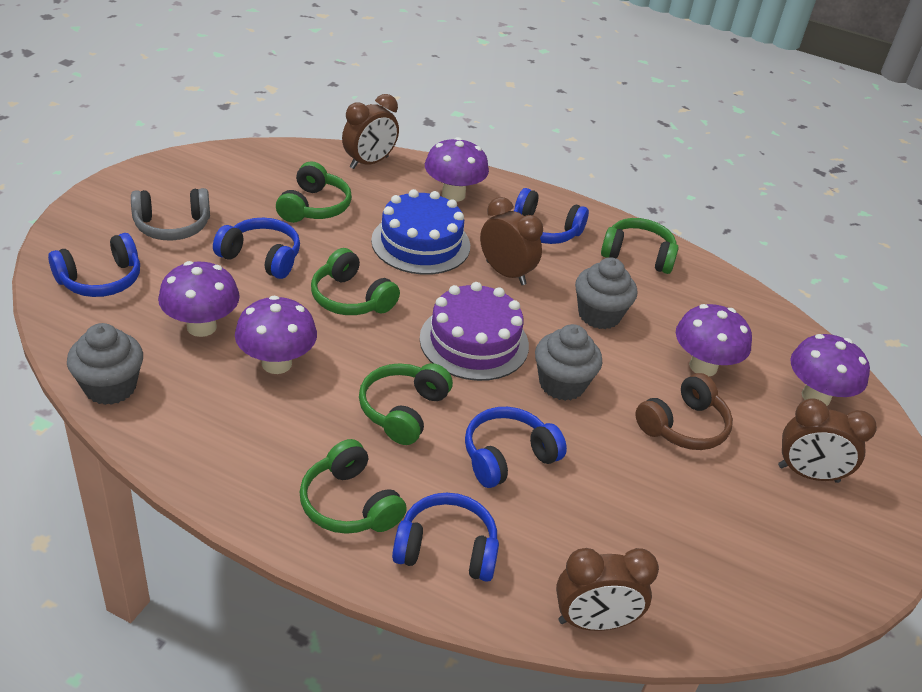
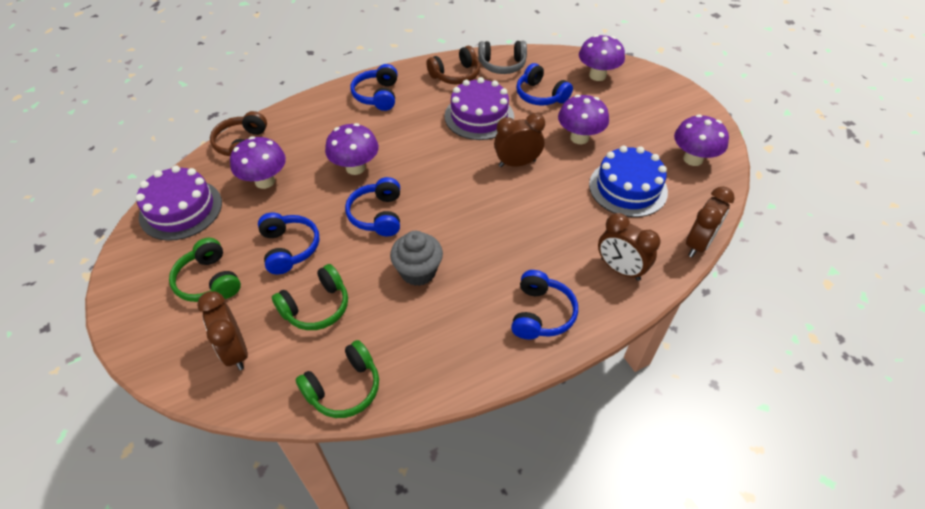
brown headphones: [635,373,733,450] = 1 -> [210,111,267,156] [426,46,480,84] = 2
green headphones: [276,161,352,223] [300,439,407,534] [311,248,400,315] [359,363,453,445] [601,218,679,274] = 5 -> [169,238,241,302] [272,264,348,330] [295,340,379,418] = 3
grey cupcake: [67,323,143,405] [535,324,602,401] [575,257,637,329] = 3 -> [390,231,443,286] = 1
purple cake: [420,282,529,381] = 1 -> [136,165,222,241] [445,77,514,140] = 2

